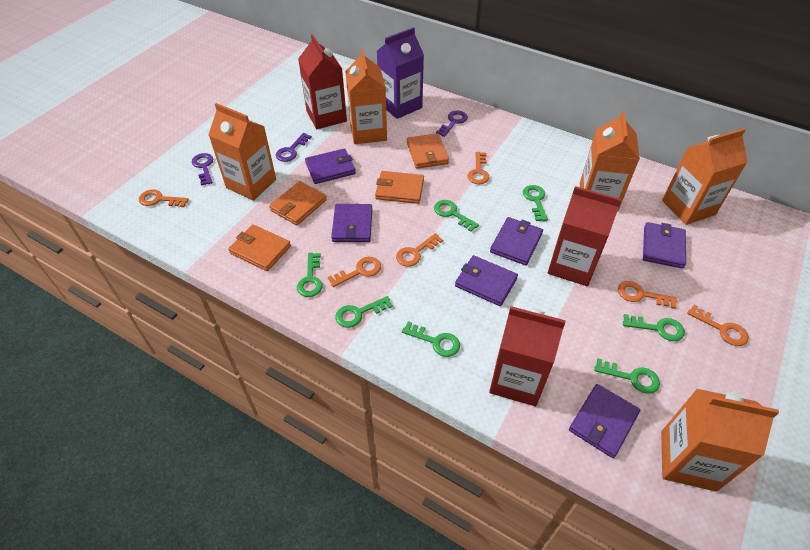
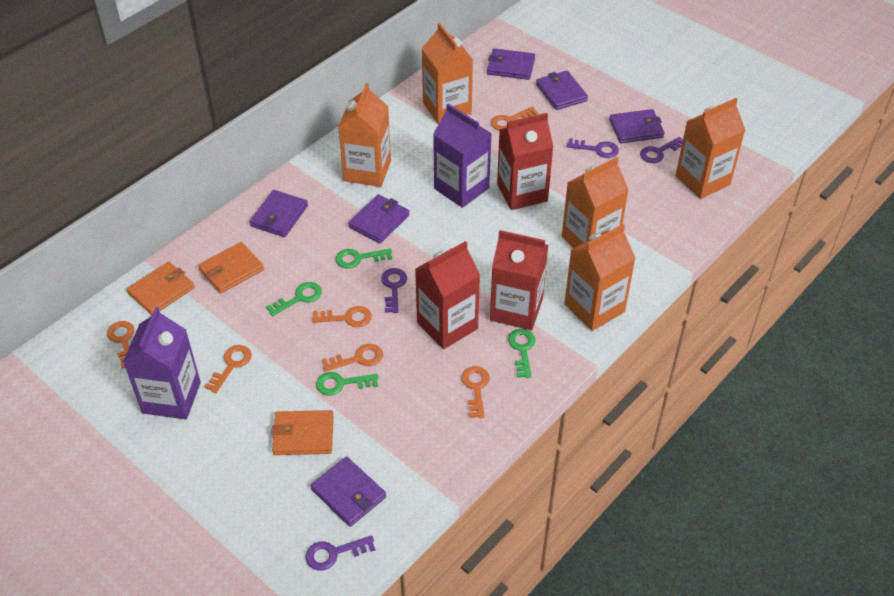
green key: [297,253,322,297] [335,296,393,328] [402,321,460,357] [434,200,479,232] [523,185,548,221] [594,359,660,394] [623,314,685,341] = 7 -> [266,282,322,316] [316,372,378,396] [335,249,392,269] [508,329,536,378] = 4
orange wallet: [228,224,291,271] [269,181,327,225] [375,171,424,204] [407,133,449,169] = 4 -> [127,262,195,315] [198,242,264,294] [271,410,334,455] = 3
purple carton: [377,27,424,119] = 1 -> [123,307,201,419] [433,104,492,208] = 2
purple key: [192,153,213,186] [276,133,312,162] [436,111,468,137] = 3 -> [305,535,375,571] [381,268,407,313] [566,138,619,158] [640,137,683,163] = 4

